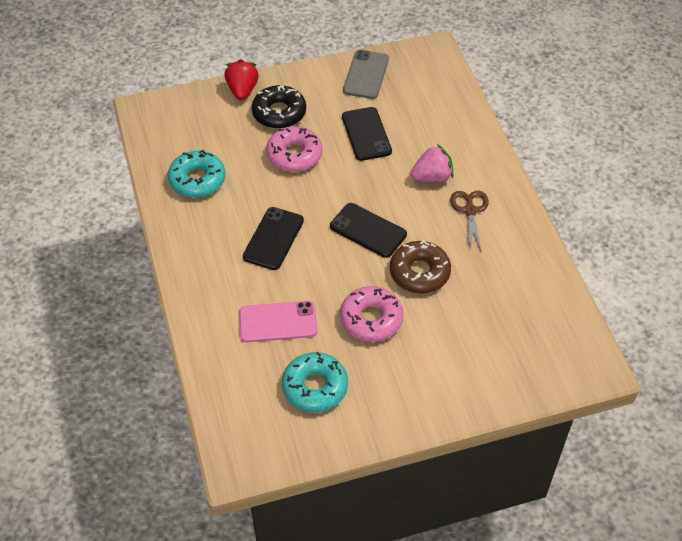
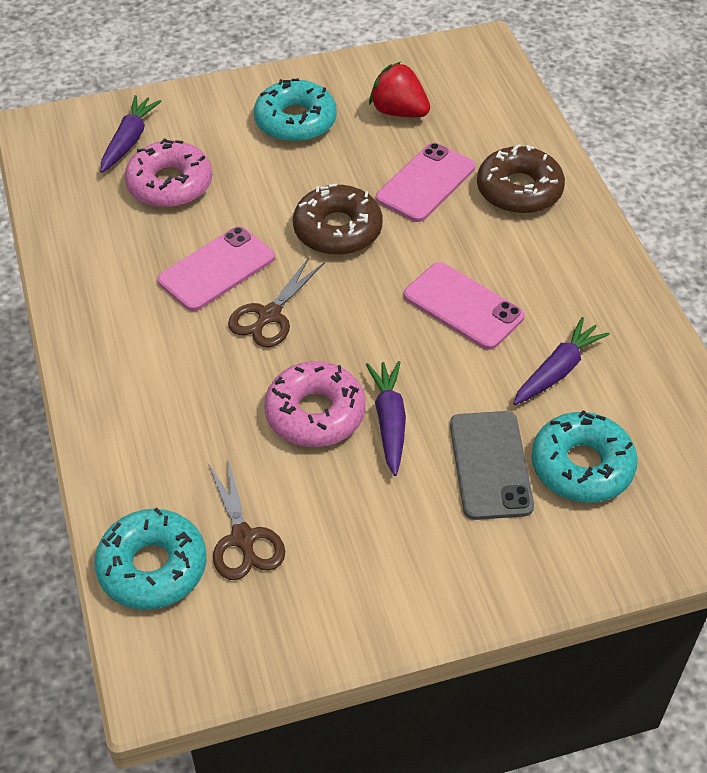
black donut: [252,85,306,129] = 1 -> none = 0
black phone: [243,207,304,270] [330,203,407,258] [342,107,392,161] = 3 -> none = 0
brown donut: [390,240,451,293] = 1 -> [293,184,383,255] [477,144,565,214] = 2
brown scissors: [450,191,489,253] = 1 -> [208,459,285,580] [228,257,325,347] = 2
pink phone: [239,301,318,342] = 1 -> [158,226,275,311] [376,143,475,222] [404,262,525,350] = 3
pink strawberry: [411,144,453,182] = 1 -> none = 0
purple carrot: none = 0 -> [100,95,162,173] [366,361,406,476] [513,317,610,405] = 3
turquoise donut: [168,150,225,198] [282,352,348,412] = 2 -> [94,508,206,610] [254,78,337,143] [532,410,638,503] = 3

